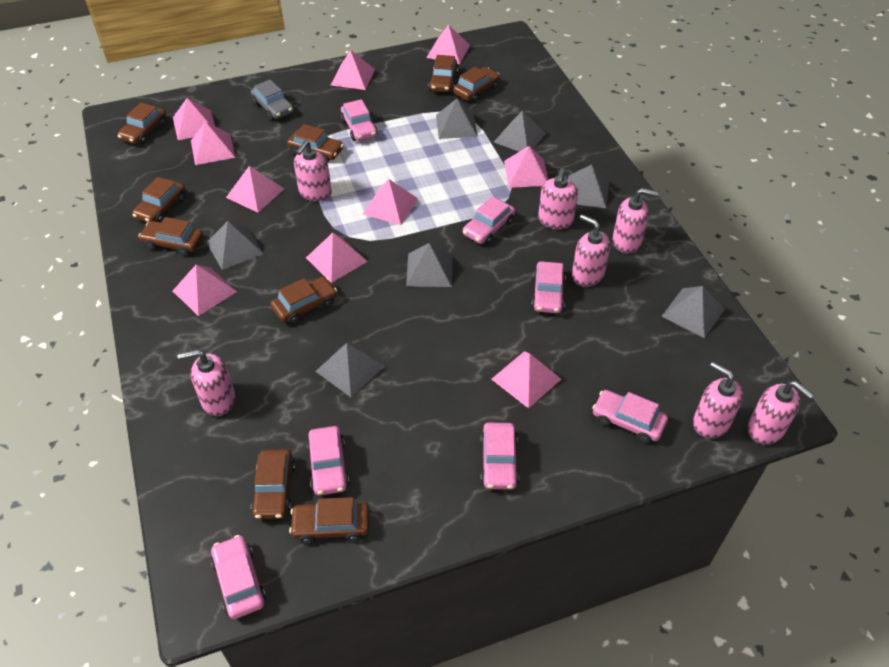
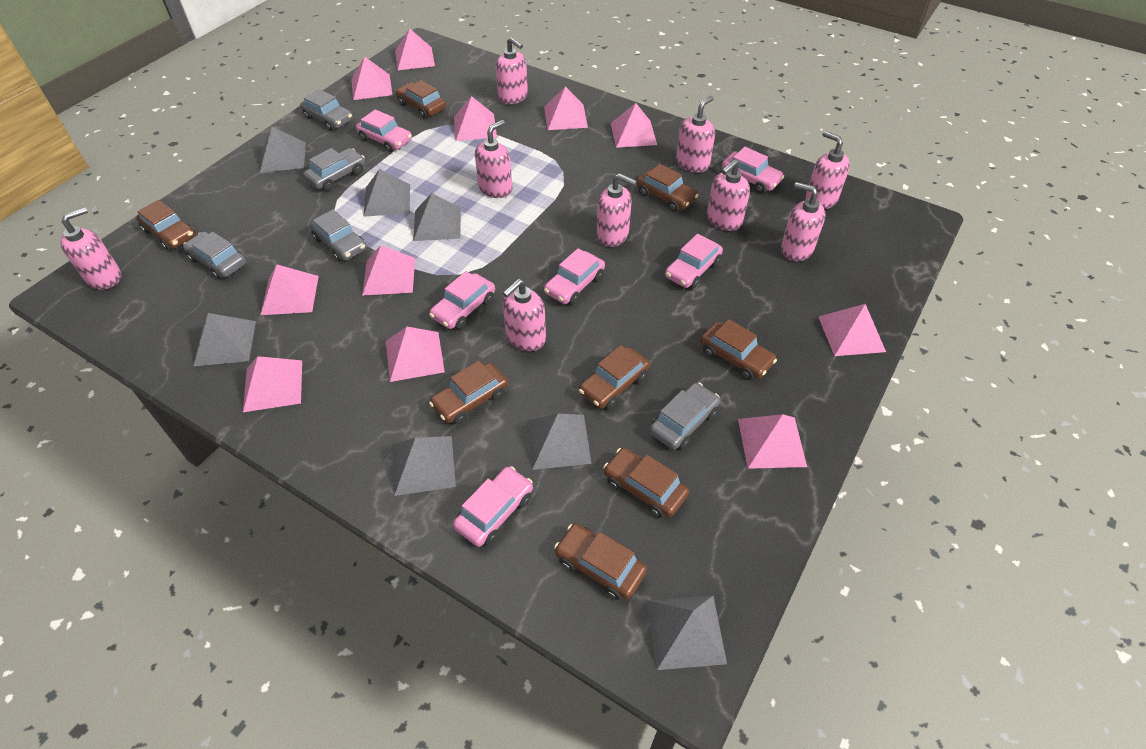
brown car: [118,103,166,144] [132,177,185,223] [139,217,203,256] [251,449,295,519] [271,277,337,324] [287,124,344,162] [289,497,369,544] [429,55,459,92] [453,67,500,102] = 9 -> [136,200,196,250] [396,80,446,118] [429,361,508,424] [554,523,647,600] [579,345,650,409] [603,448,689,518] [636,164,699,212] [700,319,777,380] = 8
grey car: [251,80,294,120] = 1 -> [183,232,246,279] [300,89,353,131] [303,148,365,191] [310,209,367,262] [649,383,720,450] = 5
pink car: [211,535,266,619] [307,426,349,495] [341,99,378,141] [463,196,515,244] [480,423,519,490] [531,261,566,313] [592,390,668,443] = 7 -> [356,109,412,152] [429,271,495,329] [453,466,533,547] [544,248,605,305] [665,234,723,289] [721,147,784,193] = 6
pink pyramid: [173,98,215,140] [173,265,237,316] [191,122,235,165] [226,166,284,213] [306,233,368,283] [331,50,375,90] [363,179,418,225] [426,25,470,64] [491,351,561,409] [504,146,548,188] = 10 -> [243,356,302,412] [260,265,319,315] [351,56,392,100] [362,246,415,295] [386,327,445,382] [395,28,435,70] [454,96,497,141] [544,86,588,130] [611,103,657,148] [738,414,807,469] [819,304,886,356] = 11
pink soap dispenser: [177,349,235,416] [294,140,332,201] [538,168,578,229] [572,214,611,287] [613,188,659,253] [693,362,743,439] [748,381,814,445] = 7 -> [61,207,121,289] [475,120,512,198] [496,37,528,104] [503,279,546,351] [597,173,637,247] [676,96,715,172] [707,159,750,231] [781,182,826,261] [805,131,850,209] = 9

